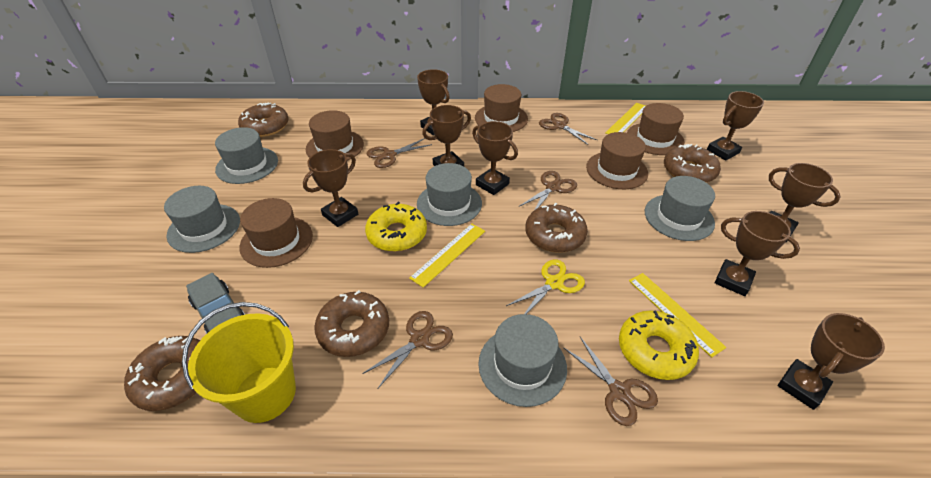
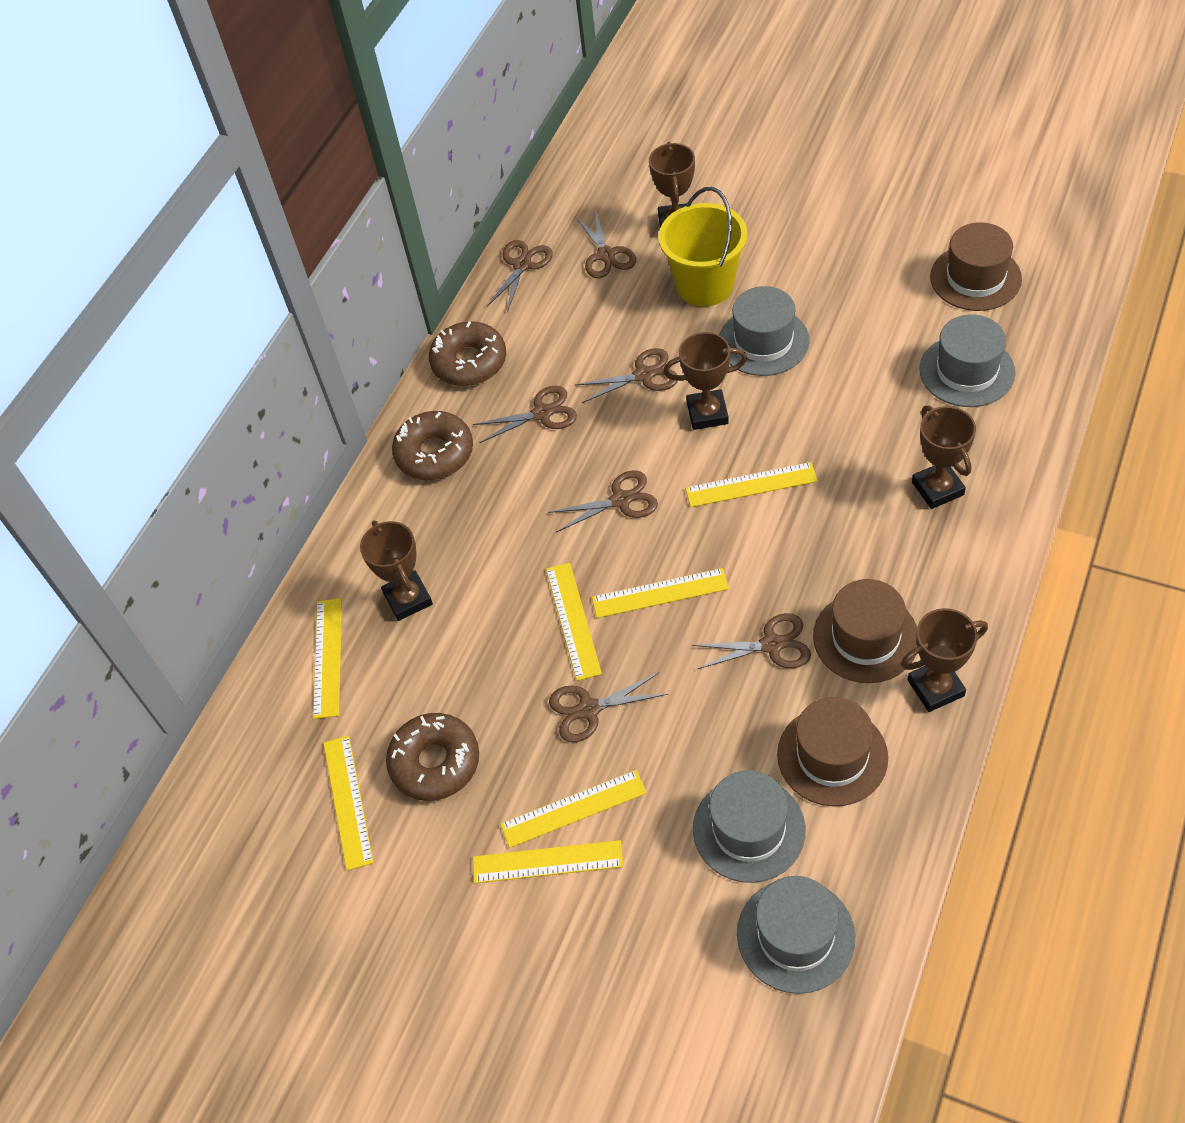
brown donut: [124,336,200,411] [238,103,289,137] [314,290,389,357] [525,203,588,253] [664,144,721,183] = 5 -> [386,713,479,801] [392,411,473,480] [429,321,506,386] = 3
brown hat: [239,198,313,268] [306,110,364,161] [475,84,528,132] [586,132,648,189] [627,103,685,155] = 5 -> [777,697,888,807] [813,579,917,683] [930,222,1022,311] = 3
brown scissors: [362,311,453,388] [367,138,432,168] [518,171,577,210] [539,113,597,145] [563,337,658,426] = 5 -> [473,386,577,443] [487,240,553,313] [548,470,658,532] [549,672,668,742] [575,209,636,278] [575,348,678,403] [692,613,811,669] = 7
brown trophy: [303,149,358,227] [417,69,450,136] [422,105,471,166] [472,121,518,195] [707,91,764,161] [715,211,800,296] [769,163,841,243] [778,313,885,410] = 8 -> [360,521,433,621] [649,142,695,227] [663,332,747,430] [901,608,988,712] [912,405,976,509] = 5
grey car: [186,273,245,334] = 1 -> none = 0
grey hat: [164,186,240,253] [215,127,278,184] [417,163,482,226] [478,314,567,407] [645,176,715,241] = 5 -> [693,770,806,883] [719,286,810,376] [737,876,855,994] [919,315,1015,407] = 4
yellow donut: [365,202,427,252] [619,310,699,380] = 2 -> none = 0
yellow ruler: [409,224,485,288] [605,103,645,134] [629,273,726,358] = 3 -> [313,598,342,719] [323,735,374,871] [473,840,623,883] [500,770,647,848] [546,563,602,681] [592,568,729,618] [685,462,818,507] = 7
yellow scissors: [506,259,585,314] = 1 -> none = 0

